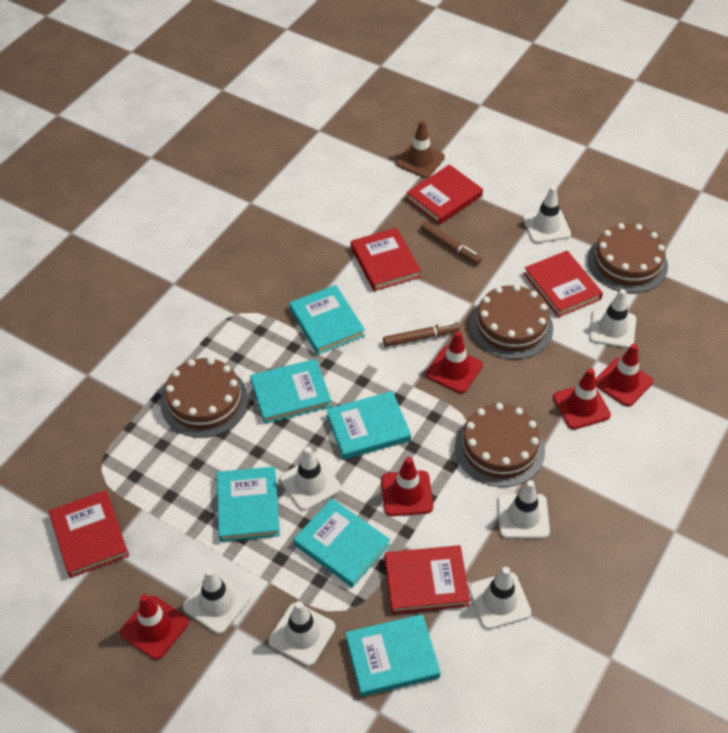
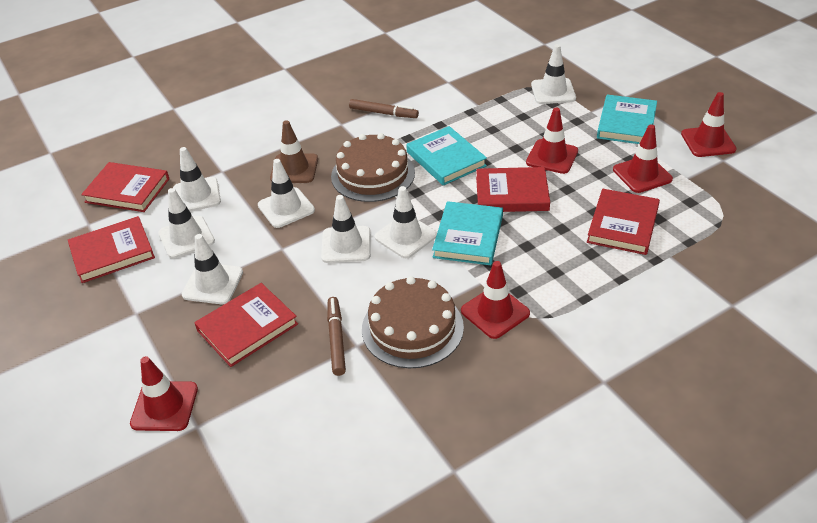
brown cake: [161,358,248,438] [455,403,545,487] [470,285,553,359] [588,223,668,293] = 4 -> [331,133,415,202] [362,276,464,368] = 2
turquoise book: [216,467,280,542] [250,359,332,424] [289,285,365,355] [294,498,390,588] [326,391,411,460] [346,614,441,697] = 6 -> [406,126,487,186] [432,201,503,265] [597,94,657,144] = 3

